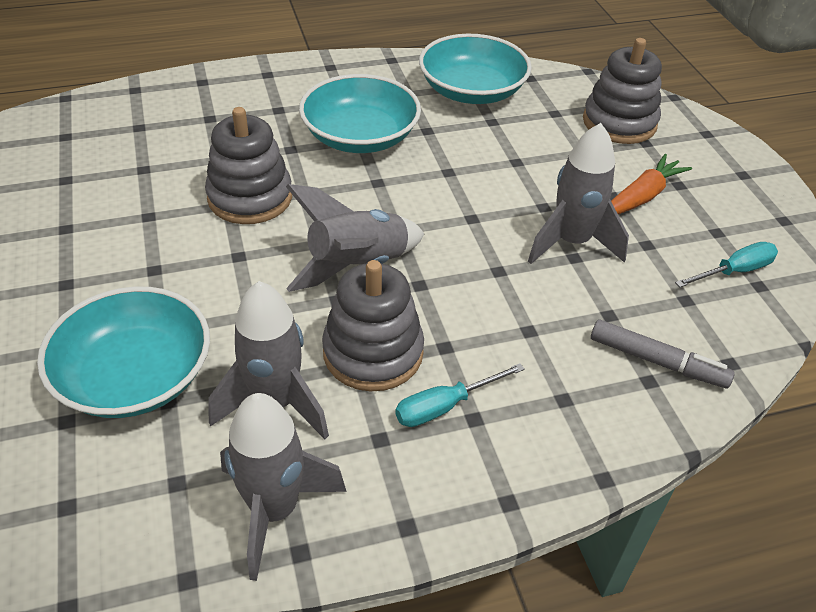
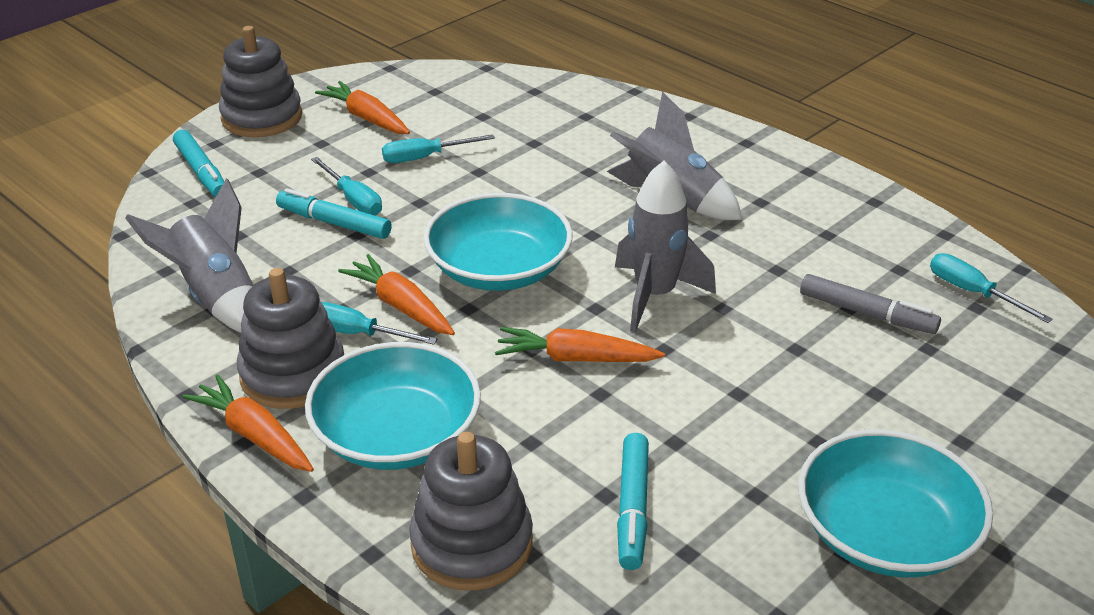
grey rocket: [208,281,329,439] [220,393,347,581] [286,184,424,292] [528,123,629,264] = 4 -> [125,178,254,333] [607,92,742,220] [615,161,716,333] = 3
orange carrot: [611,154,692,214] = 1 -> [182,374,314,472] [315,81,410,134] [338,254,455,335] [495,327,665,362] = 4
turquoise marker: none = 0 -> [173,130,224,198] [276,188,392,239] [617,433,649,570] = 3
turquoise screwdriver: [395,363,525,427] [675,242,778,287] = 2 -> [311,157,382,215] [322,302,437,345] [382,134,495,163] [930,253,1052,323] = 4

